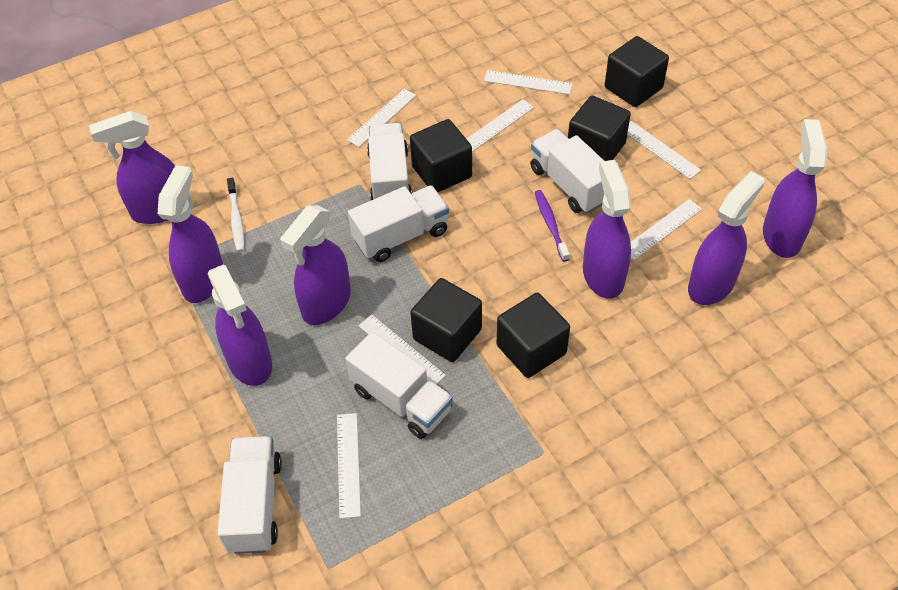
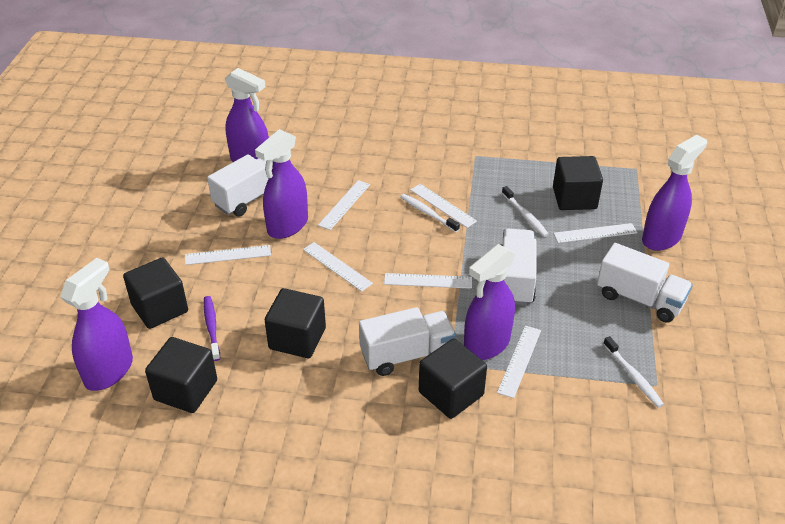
purple spray bottle: [89,111,175,224] [158,165,223,303] [208,264,272,386] [280,205,351,325] [583,160,631,299] [688,171,765,305] [763,119,828,258] = 7 -> [60,258,133,391] [225,68,269,162] [255,129,308,239] [464,244,515,360] [642,135,707,251] = 5
white toothbrush: [227,177,244,252] = 1 -> [400,194,460,232] [502,186,549,237] [603,336,664,408] = 3
white truck: [217,436,282,554] [345,332,453,439] [348,185,449,262] [367,123,412,200] [530,129,604,213] = 5 -> [207,154,273,217] [359,307,456,376] [501,229,536,305] [597,243,693,323] = 4

